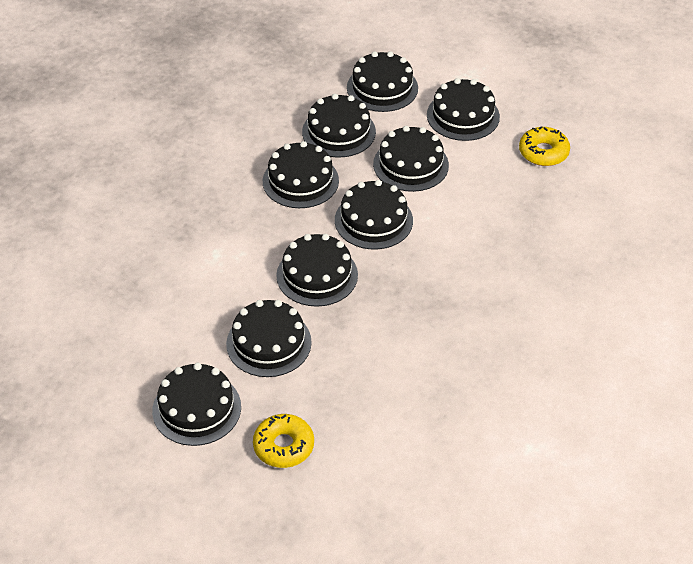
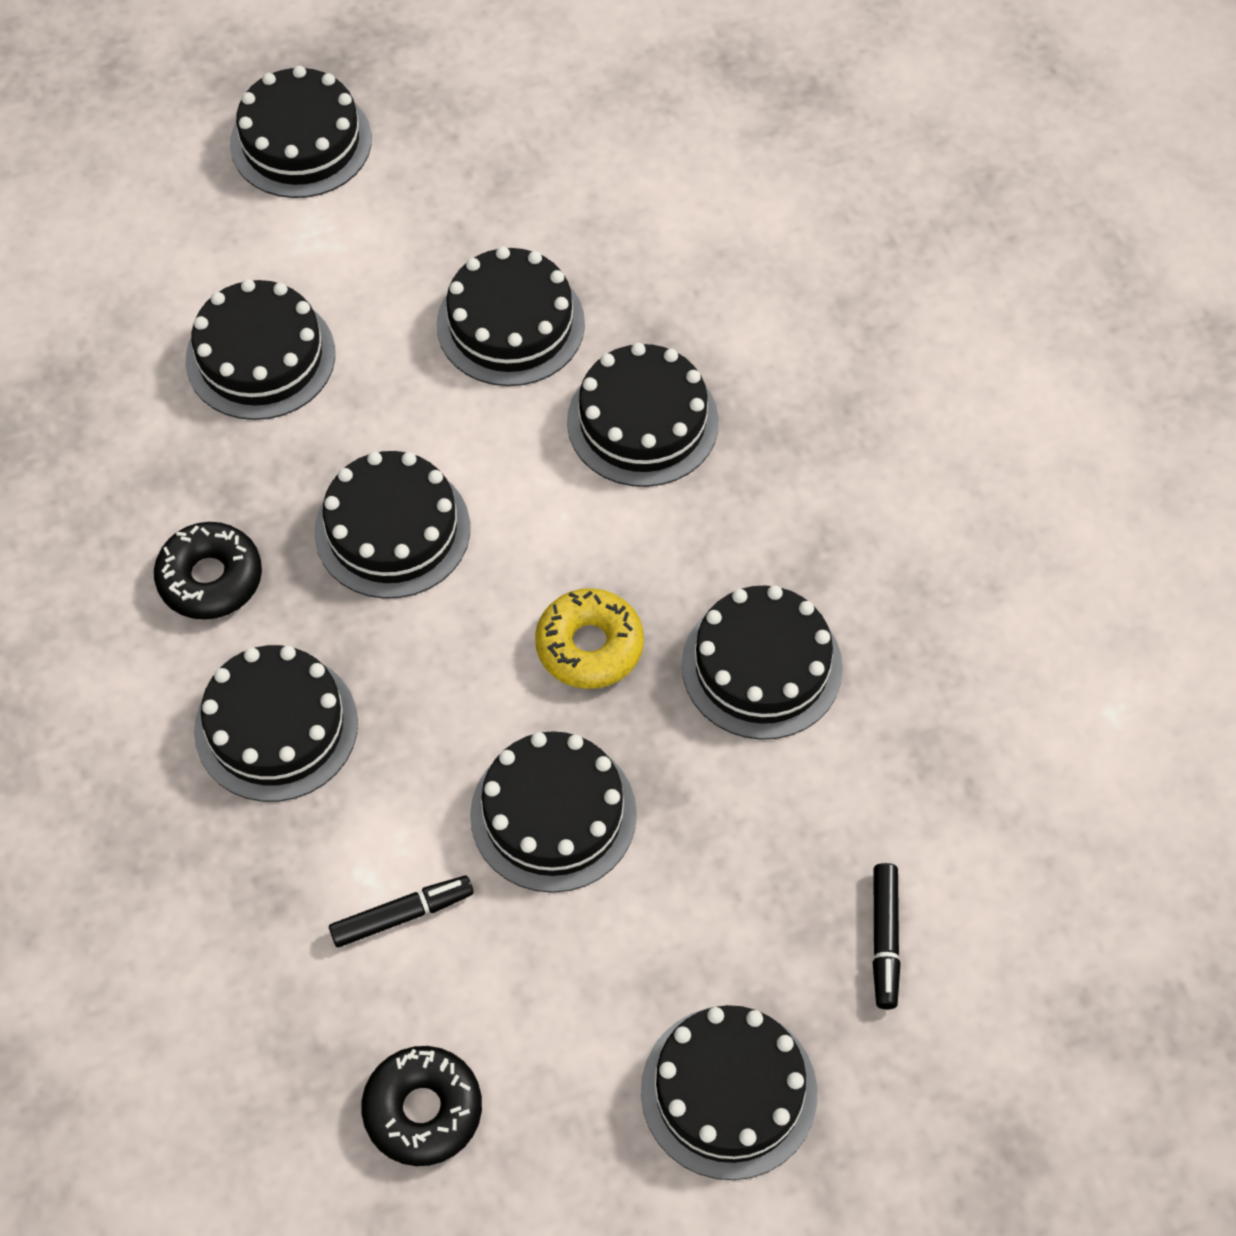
black donut: none = 0 -> [154,522,262,620] [361,1046,482,1166] = 2
black marker: none = 0 -> [329,875,474,947] [873,863,901,1009] = 2
yellow donut: [253,414,314,468] [519,126,570,166] = 2 -> [535,588,644,689] = 1

